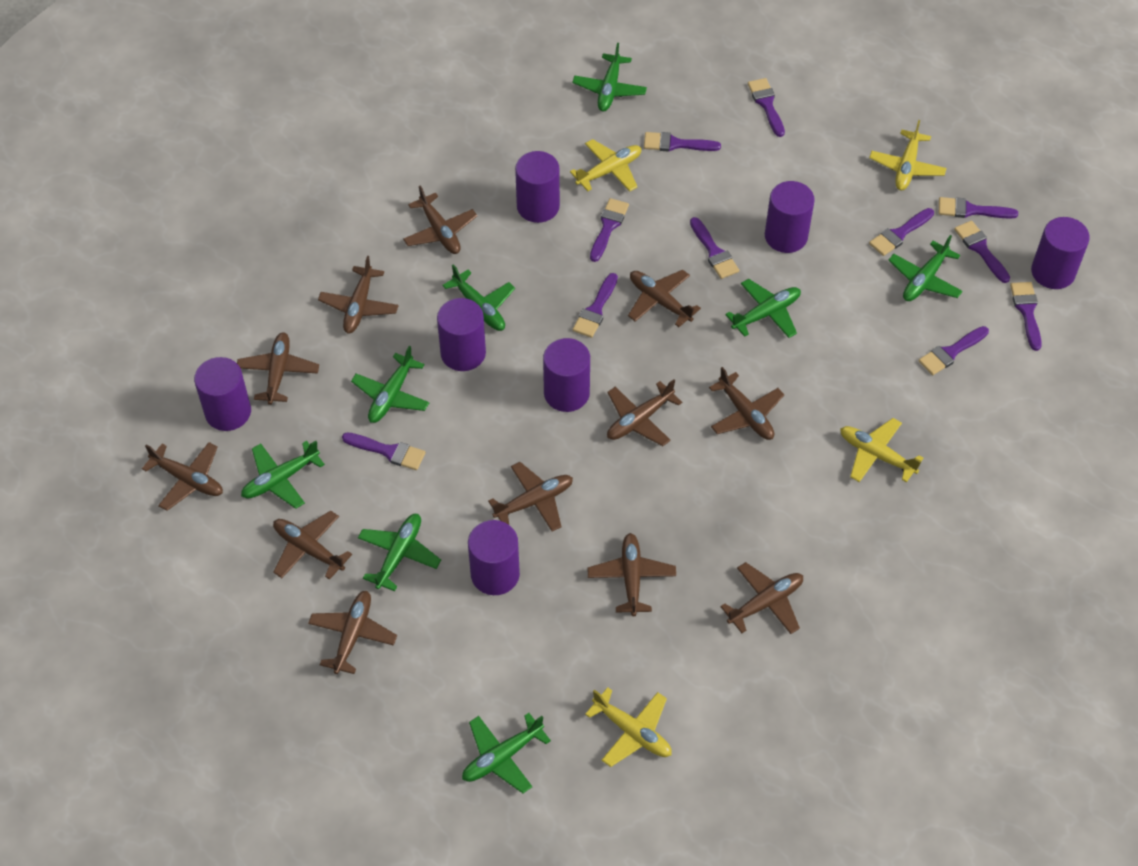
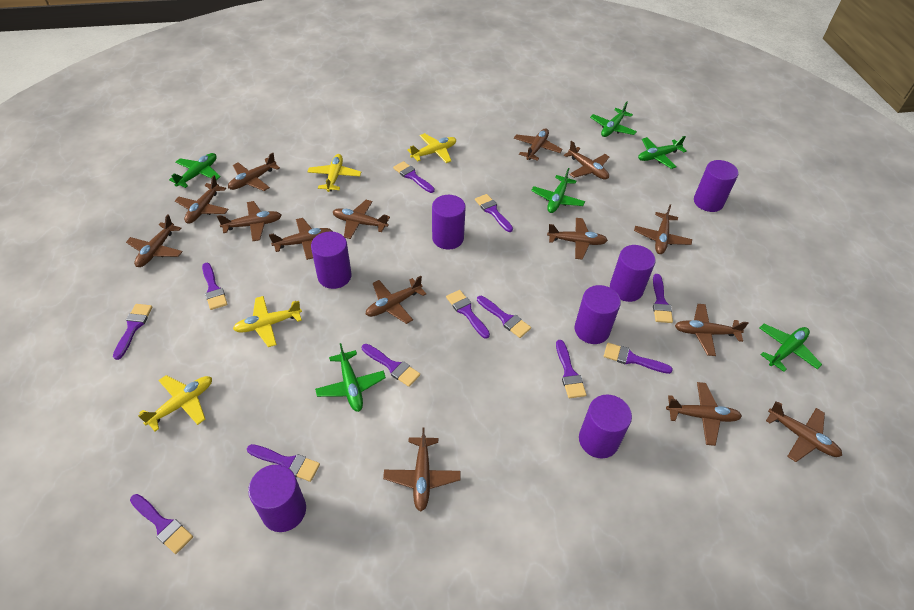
brown plane: [142,442,223,511] [237,332,319,405] [273,511,352,580] [308,591,397,674] [318,256,399,334] [403,186,477,254] [488,462,573,531] [587,533,676,616] [607,379,682,446] [628,270,701,327] [709,367,784,440] [720,562,803,634] = 12 -> [126,214,183,267] [175,175,229,224] [217,201,281,241] [228,153,280,191] [269,218,333,260] [333,200,390,239] [365,276,426,324] [383,428,461,512] [514,128,563,161] [547,218,608,260] [564,141,609,180] [634,204,692,254] [666,382,742,446] [675,304,749,356] [766,402,842,462] = 15
green plane: [241,441,325,509] [351,346,429,423] [358,514,441,591] [442,265,515,331] [462,713,551,793] [572,43,647,111] [725,279,801,338] [888,235,963,301] = 8 -> [169,153,221,188] [315,343,386,412] [531,168,585,213] [590,102,637,137] [638,136,687,169] [760,324,822,372] = 6
purple brush: [342,432,426,470] [573,273,618,338] [590,198,629,262] [644,132,721,151] [690,217,739,279] [748,78,785,137] [869,208,934,256] [918,326,989,375] [939,197,1018,219] [954,220,1010,283] [1010,282,1042,351] = 11 -> [113,304,153,360] [130,494,193,554] [202,263,227,310] [247,444,320,482] [362,344,420,387] [393,161,435,193] [446,290,490,339] [475,194,513,232] [477,296,531,338] [556,340,586,398] [604,343,673,374] [653,274,673,323] = 12

